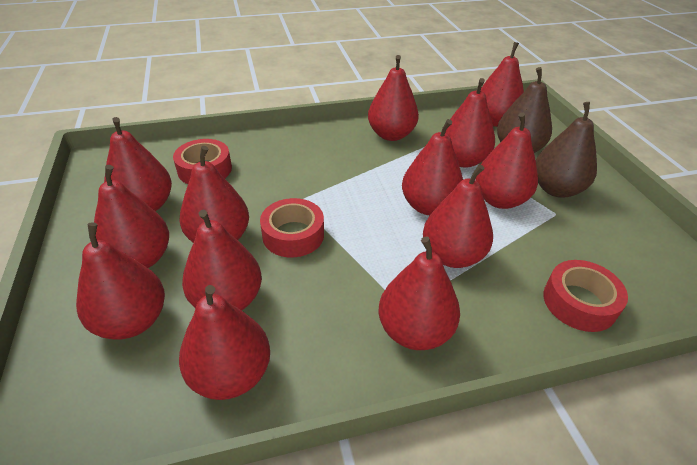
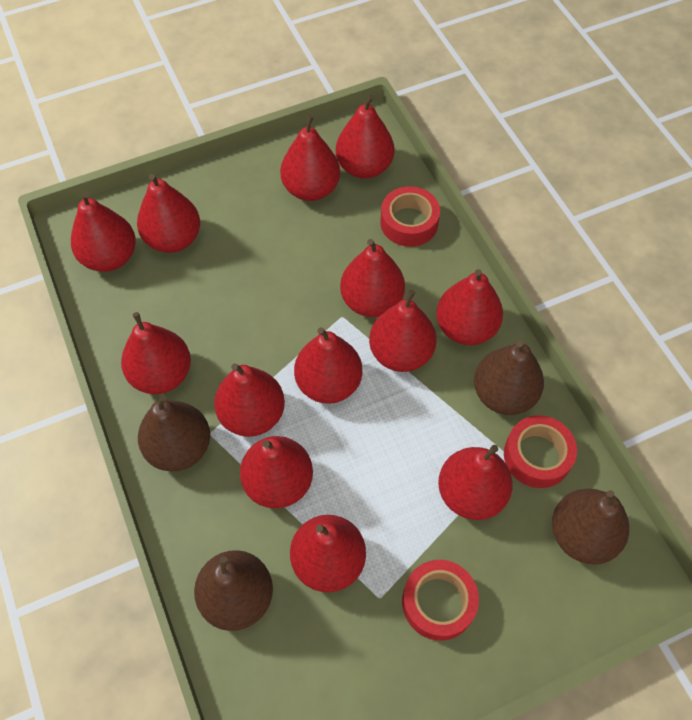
brown pear: [497,67,552,153] [536,102,597,198] = 2 -> [138,395,210,471] [194,550,273,631] [474,340,544,415] [552,489,629,565] = 4

